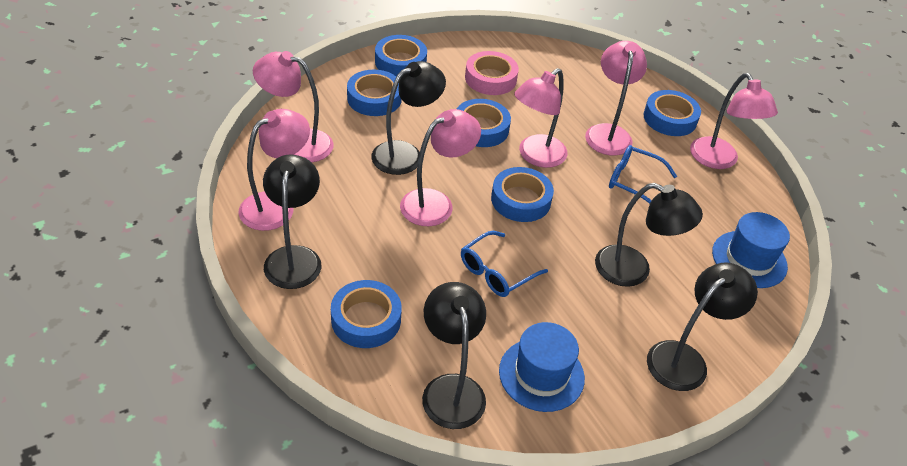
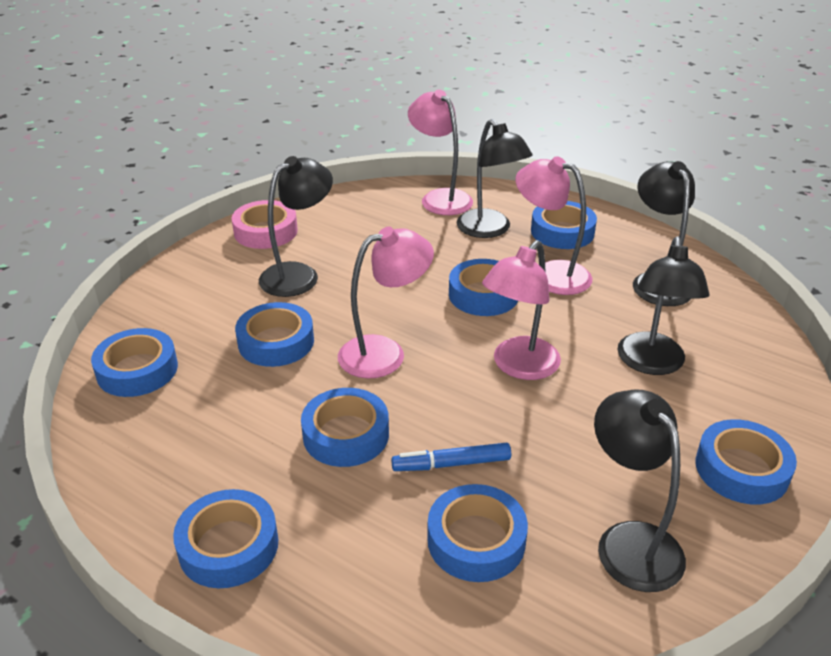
blue glasses: [461,231,548,297] [609,145,677,204] = 2 -> none = 0
blue hat: [499,322,585,412] [712,212,790,288] = 2 -> none = 0
blue marker: none = 0 -> [391,443,511,471] = 1
blue tape: [331,280,402,348] [347,70,402,116] [375,35,427,77] [457,99,511,147] [491,167,554,222] [643,90,701,136] = 6 -> [91,328,178,397] [173,489,278,588] [235,302,314,367] [301,388,389,467] [427,484,528,582] [449,259,518,316] [531,201,597,249] [695,419,797,505] = 8
pink lamp: [238,109,310,231] [253,51,334,162] [400,109,481,226] [514,68,568,168] [585,41,647,156] [690,73,778,169] = 6 -> [338,227,434,379] [408,90,473,215] [482,240,561,380] [515,156,592,295] = 4

